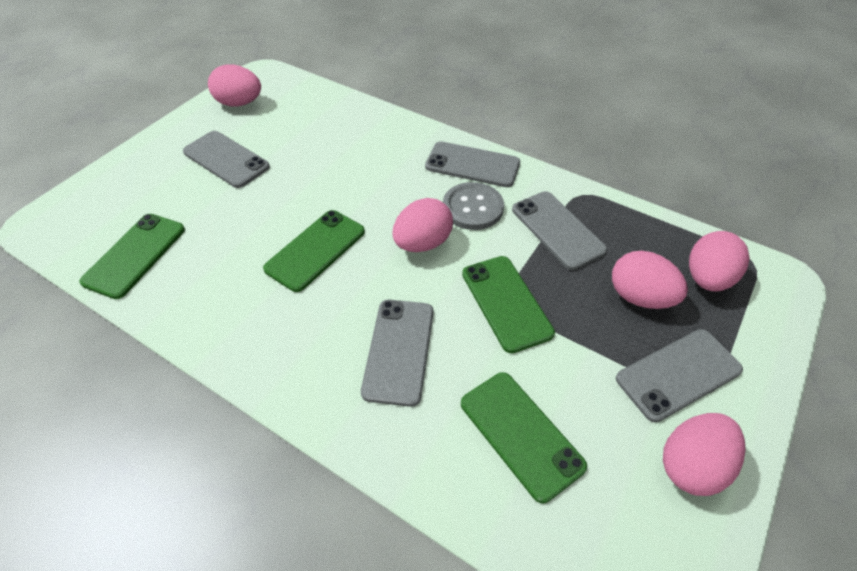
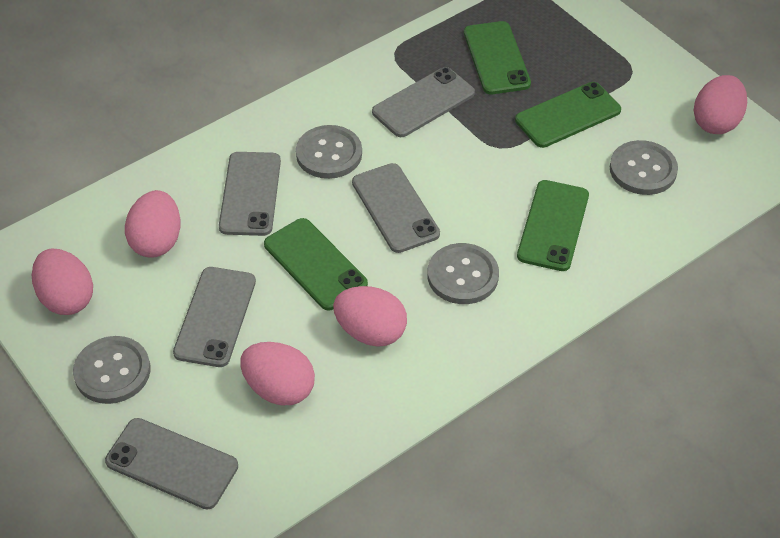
grey button: [443,182,504,230] = 1 -> [73,336,150,404] [296,125,362,179] [427,243,499,304] [610,140,678,195] = 4

